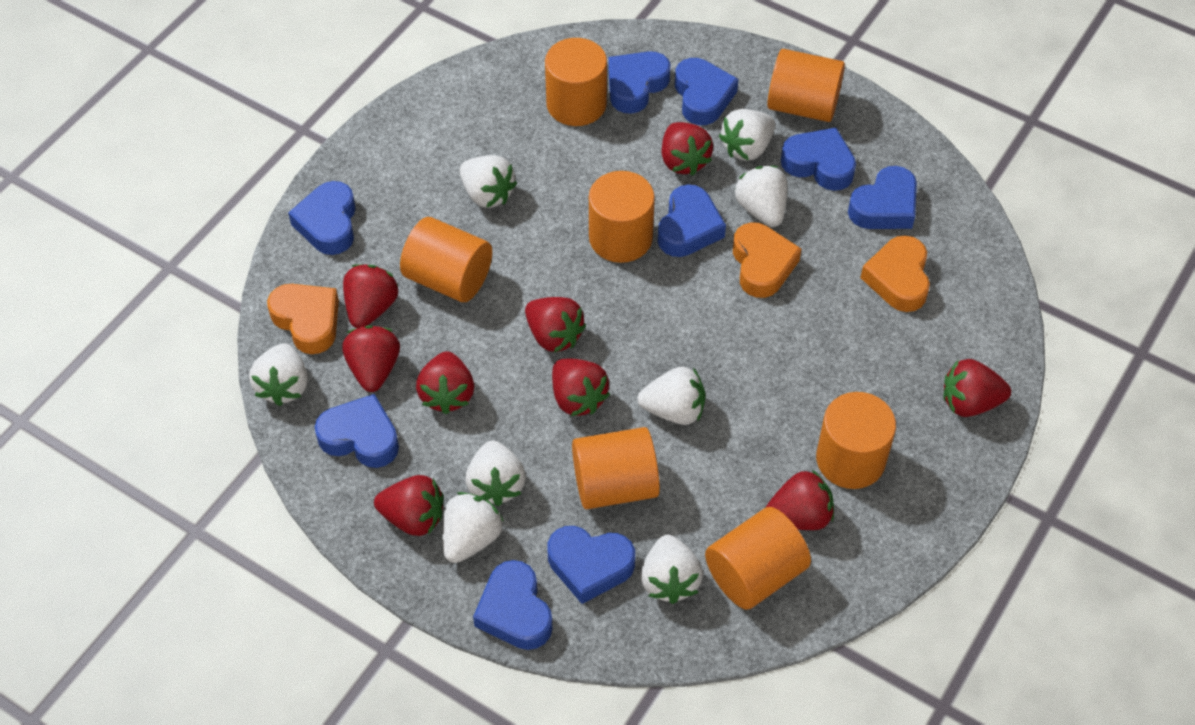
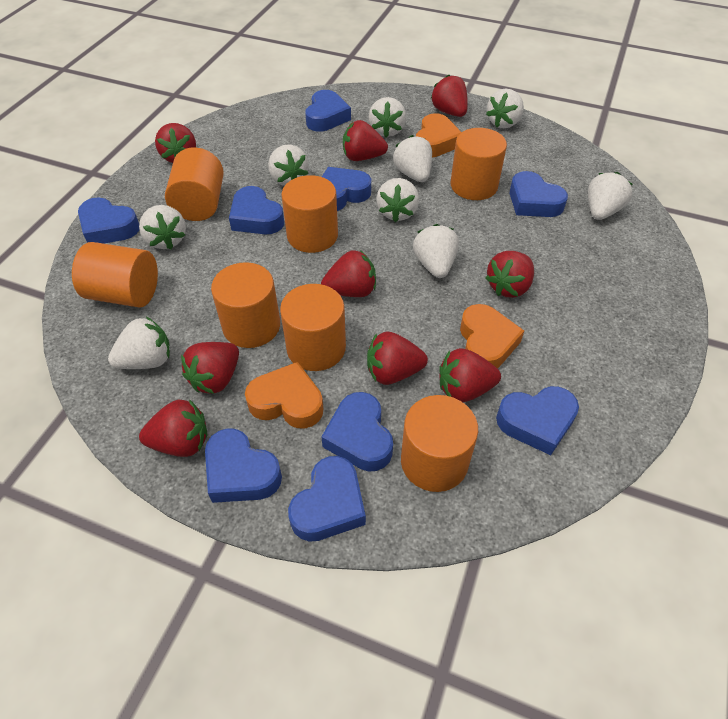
white strawberry: [249,343,308,406] [443,492,503,563] [460,155,517,208] [465,441,526,506] [638,367,706,425] [641,535,703,604] [719,109,775,161] [735,166,787,227] = 8 -> [108,317,170,369] [139,205,186,250] [268,144,309,186] [369,97,406,137] [376,178,419,222] [393,135,432,182] [413,224,459,278] [486,88,524,128] [588,172,632,220] = 9

